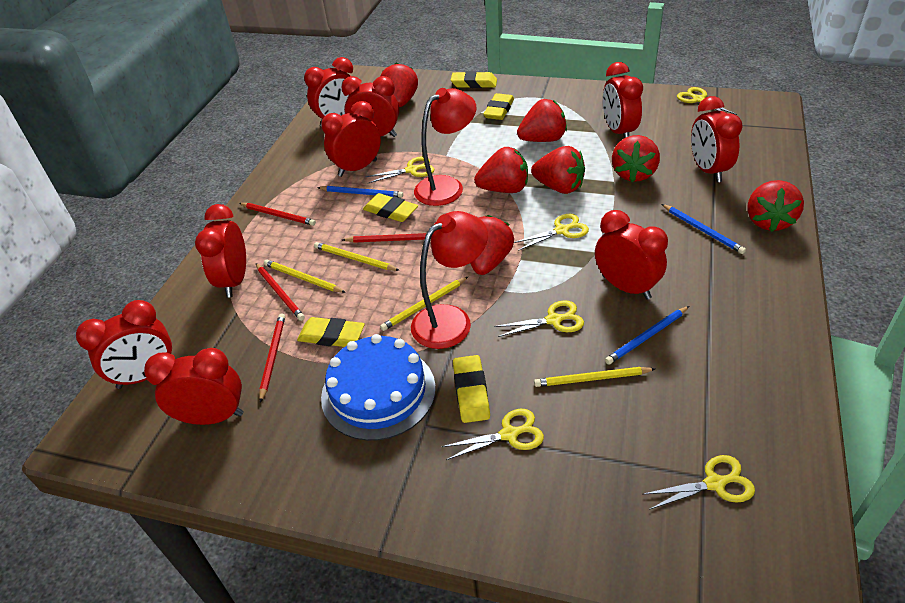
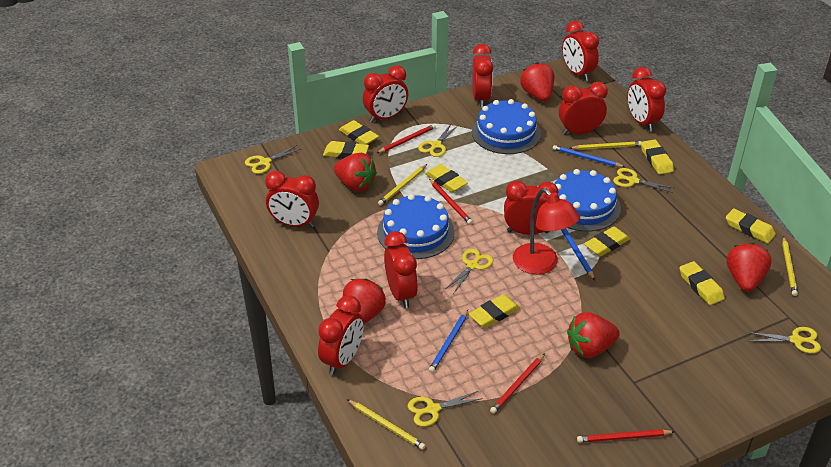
blue cake: [321,334,436,441] = 1 -> [377,194,455,259] [472,99,541,154] [555,169,621,232] = 3
red lamp: [411,211,488,349] [414,88,476,206] = 2 -> [513,188,580,274] = 1
red strawberry: [381,62,418,107] [470,215,514,275] [474,147,528,193] [517,99,567,142] [531,146,585,194] [612,135,660,182] [747,180,804,232] = 7 -> [334,153,377,191] [343,278,386,324] [520,62,554,101] [567,312,620,358] [727,243,772,292] = 5
yellow eraser: [297,317,365,347] [363,193,418,222] [451,71,497,88] [453,355,490,423] [483,93,514,120] = 5 -> [323,141,369,159] [339,120,379,145] [425,164,468,192] [469,294,520,328] [584,227,630,256] [641,139,674,174] [679,261,725,305] [726,209,776,243] = 8

